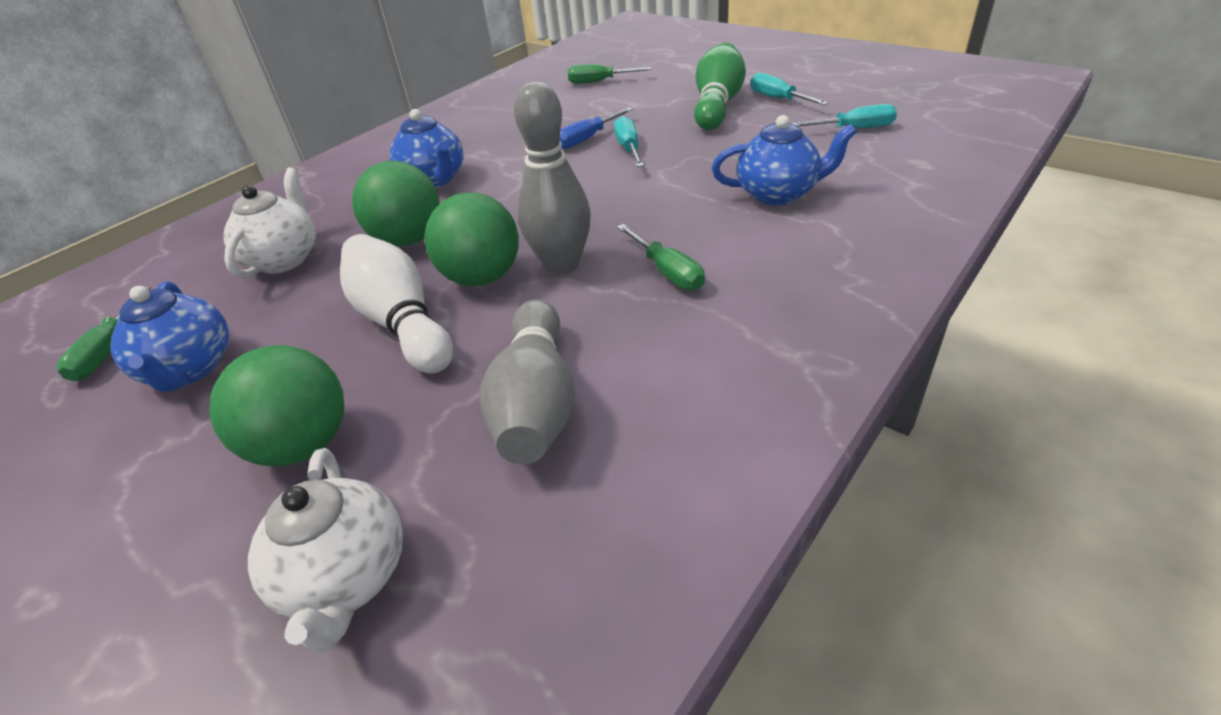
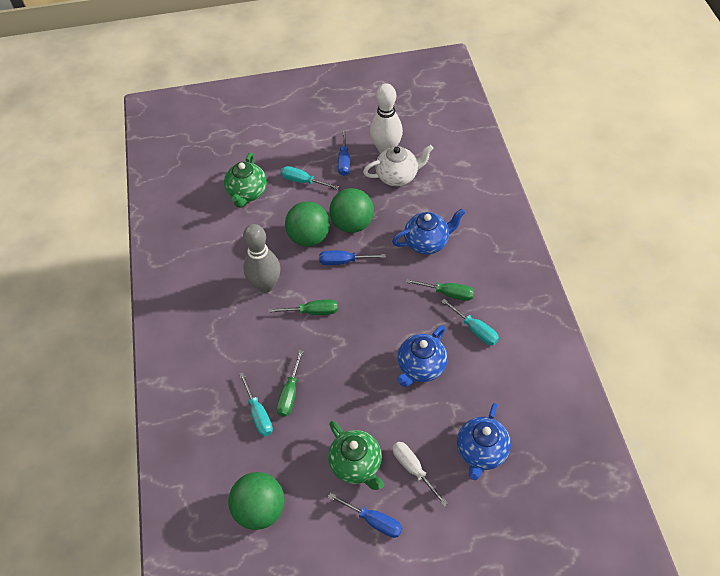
blue screwdriver: [560,107,633,149] = 1 -> [319,250,386,265] [328,493,402,538] [338,129,350,176] = 3
green bowling pin: [694,43,746,130] = 1 -> none = 0
green teapot: none = 0 -> [224,153,267,208] [328,421,384,490] = 2
grey bowling pin: [480,299,575,464] [514,81,591,275] = 2 -> [243,224,281,293] = 1
white screwdriver: none = 0 -> [393,442,448,506] = 1
white teapot: [223,168,316,279] [248,448,403,652] = 2 -> [363,145,434,186] = 1

